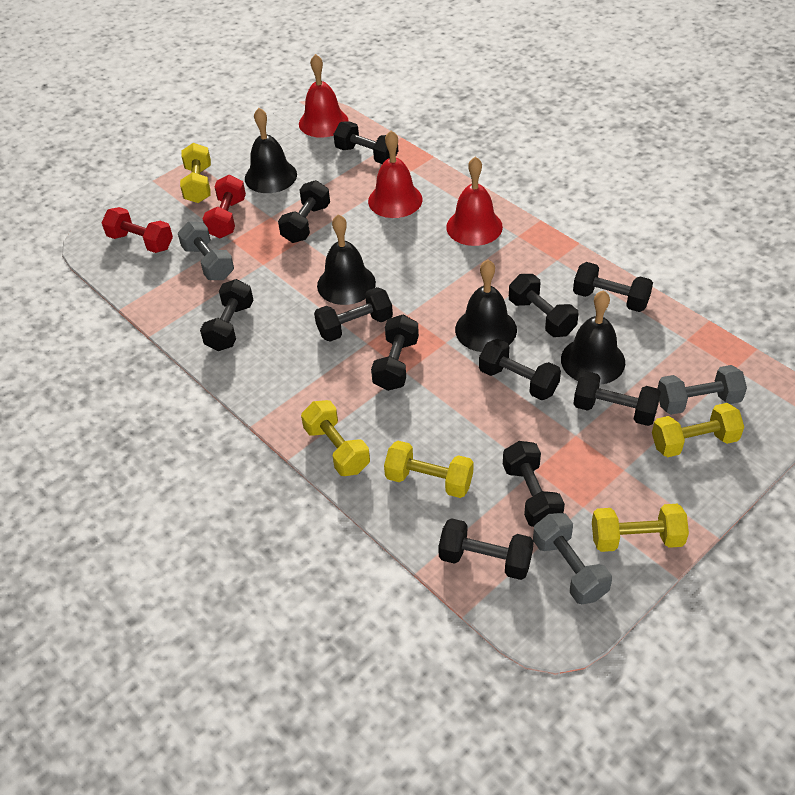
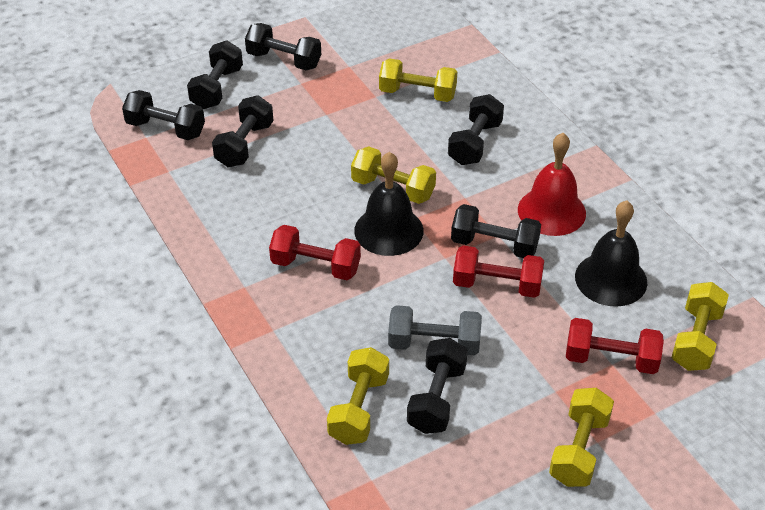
black bell: [245,108,297,193] [317,214,376,305] [455,260,517,352] [561,290,625,385] = 4 -> [354,152,424,256] [575,200,647,307] = 2
black dumbbell: [200,279,253,351] [278,180,330,243] [314,287,393,342] [334,121,398,164] [371,315,419,391] [438,518,534,580] [479,339,561,400] [503,441,565,527] [509,274,578,337] [573,262,653,312] [573,371,661,426] = 11 -> [122,90,205,140] [187,40,243,109] [212,95,274,167] [245,23,321,70] [407,338,468,434] [448,94,504,165] [451,204,541,258] = 7
grey dumbbell: [178,221,234,280] [533,513,612,604] [658,365,747,415] = 3 -> [388,305,482,355] = 1
red bell: [299,54,349,138] [368,131,422,218] [446,157,503,246] = 3 -> [518,133,586,236] = 1
red dumbbell: [102,207,173,253] [203,175,246,238] = 2 -> [269,225,361,280] [453,246,544,298] [566,318,664,374] = 3

